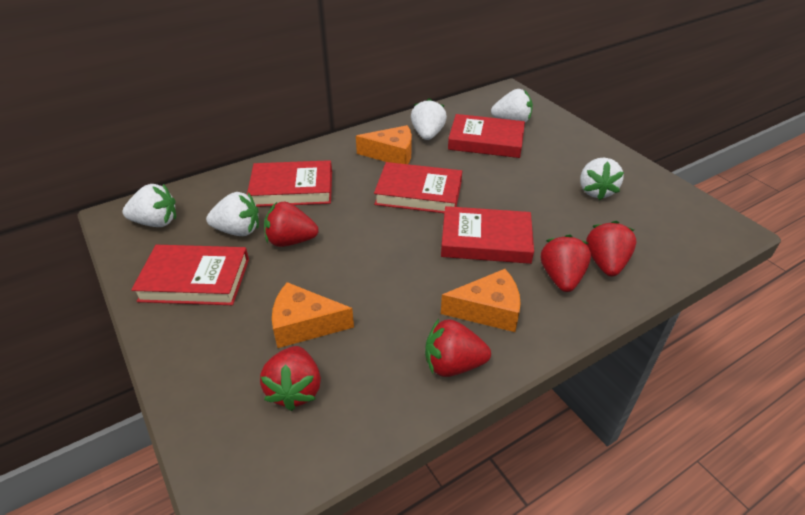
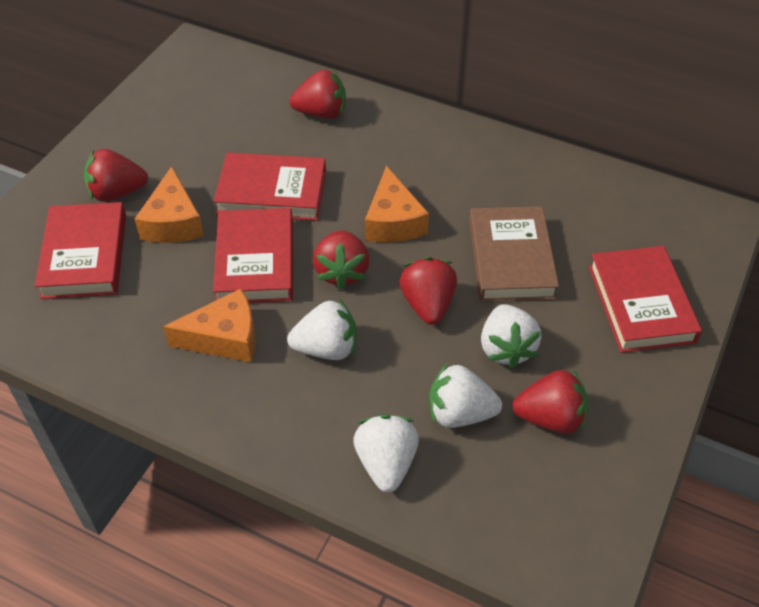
brown book: none = 0 -> [469,206,559,302] = 1
red book: [131,245,249,305] [247,160,332,207] [374,162,462,213] [441,206,534,264] [448,114,525,158] = 5 -> [35,202,126,299] [213,208,293,303] [214,153,326,221] [589,246,702,353] = 4
white strawberry: [123,184,176,227] [206,192,259,236] [411,98,447,140] [491,89,533,122] [580,158,624,200] = 5 -> [287,299,357,360] [353,414,419,492] [429,364,502,428] [481,304,541,368] = 4

